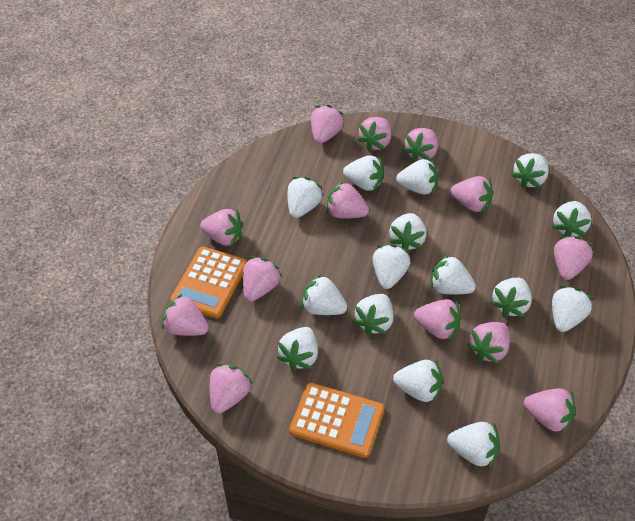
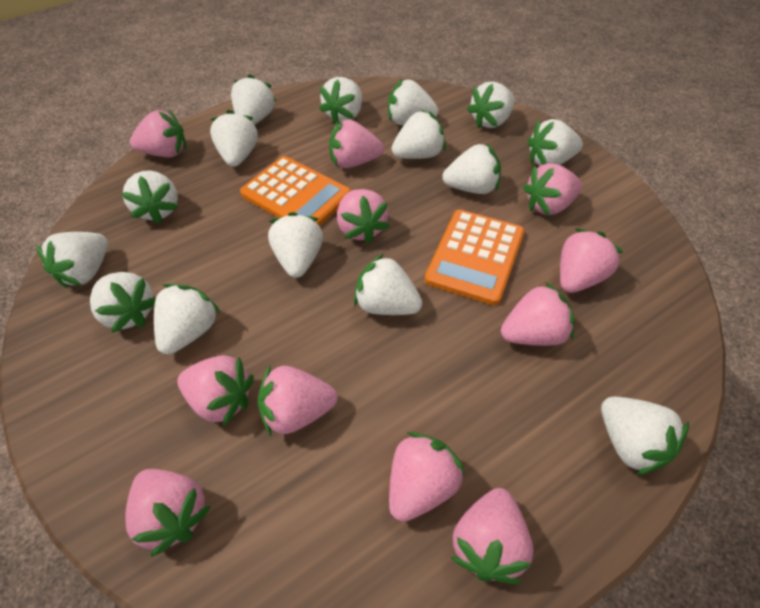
pink strawberry: [162,293,209,336] [200,209,243,247] [210,363,253,413] [243,256,282,301] [311,105,344,144] [327,181,369,219] [357,117,391,152] [403,128,438,162] [414,299,461,341] [451,176,493,212] [467,322,510,364] [524,389,575,434] [554,236,593,280] = 13 -> [125,469,211,557] [130,109,186,157] [177,355,254,426] [258,365,338,436] [329,119,384,168] [337,189,390,244] [389,432,465,522] [451,488,533,584] [501,282,575,346] [523,163,582,216] [560,228,623,293] = 11

